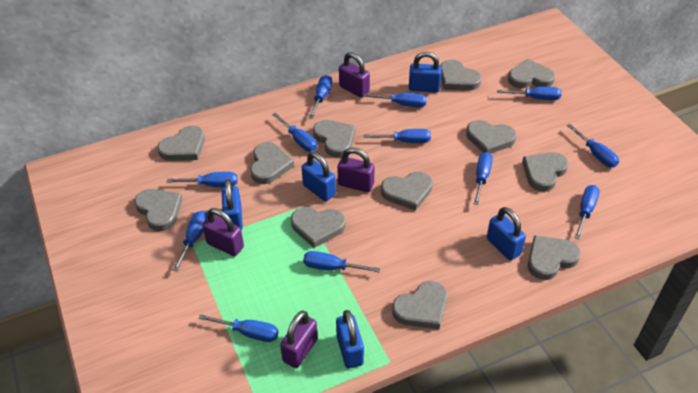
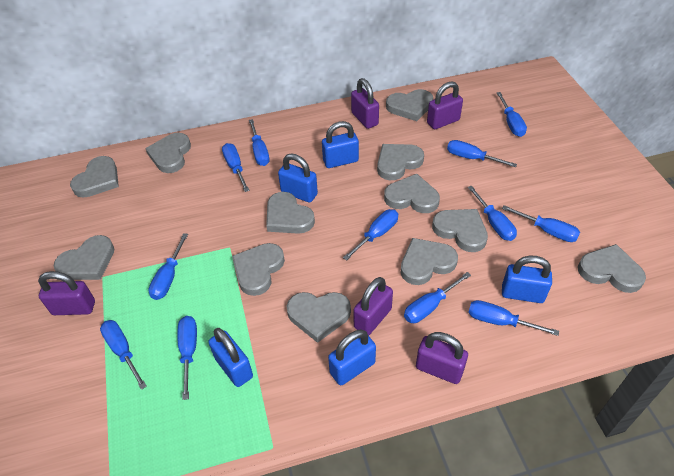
purple padlock: [203,208,244,256] [280,311,318,368] [337,148,375,192] [339,52,370,98] = 4 -> [38,271,95,315] [351,78,379,129] [353,277,393,336] [416,332,468,384] [427,81,463,129] = 5

